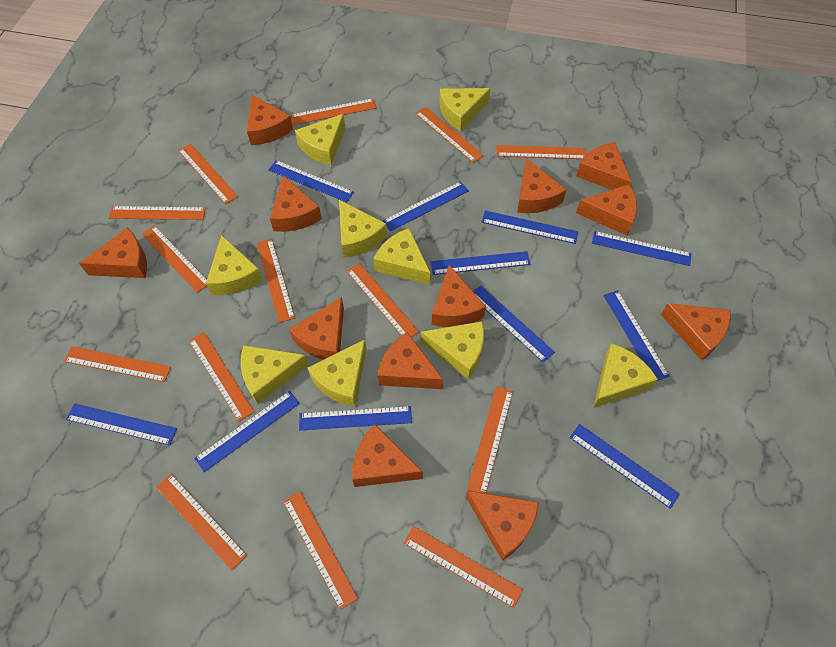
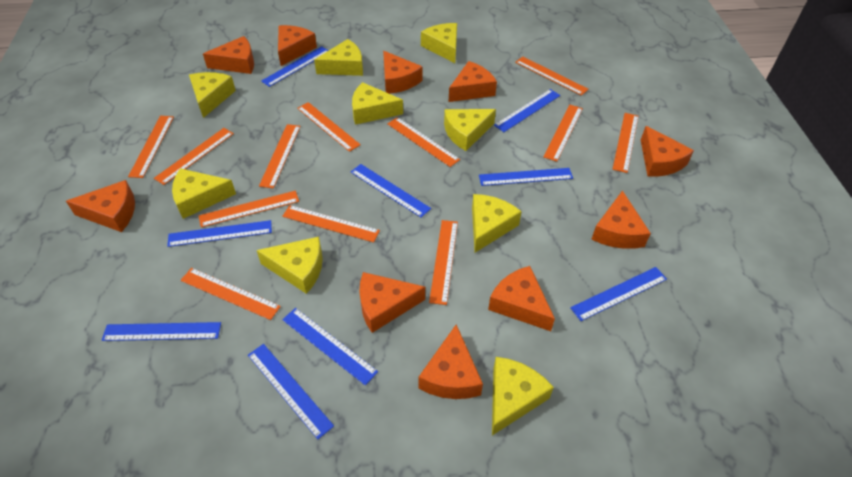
blue ruler: [66,403,177,445] [194,391,300,472] [268,160,354,203] [299,406,412,430] [383,181,469,231] [431,251,530,275] [473,286,555,363] [482,211,578,244] [570,424,680,509] [592,231,692,266] [603,290,670,381] = 11 -> [102,322,221,341] [167,220,272,247] [248,344,334,439] [261,46,329,87] [282,308,378,385] [351,164,431,218] [479,168,573,186] [494,89,560,132] [570,267,667,321] = 9
orange cheese: [79,227,147,278] [247,94,293,145] [270,175,322,232] [289,297,344,360] [352,424,423,487] [378,332,443,389] [432,265,486,327] [466,490,539,561] [517,158,566,213] [576,142,632,190] [576,184,637,236] [661,303,731,361] = 12 -> [66,180,135,232] [203,36,254,74] [278,25,317,66] [359,272,425,333] [383,51,423,94] [419,324,483,399] [449,61,497,102] [488,266,555,331] [591,190,651,249] [641,126,694,177] = 10
orange ruler: [64,346,171,382] [109,206,206,220] [142,225,207,293] [156,474,247,570] [178,144,238,204] [189,332,255,421] [257,239,295,323] [283,492,358,610] [290,98,377,125] [346,263,419,337] [404,526,523,608] [415,107,484,163] [467,387,513,493] [497,145,586,159] = 14 -> [128,116,174,178] [154,128,234,185] [180,268,281,320] [199,191,299,227] [259,124,301,188] [282,205,380,243] [297,102,361,152] [387,117,460,167] [429,220,458,305] [515,57,589,96] [543,105,583,162] [612,113,638,173] = 12

